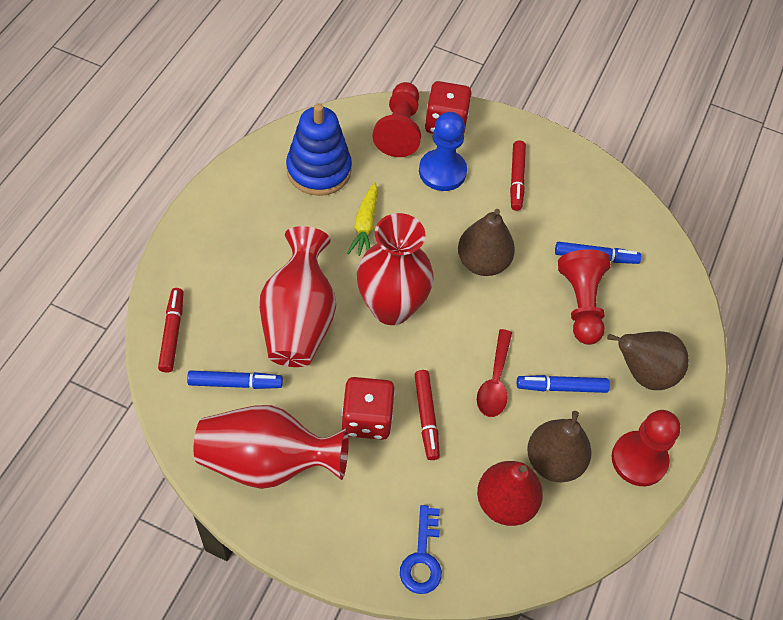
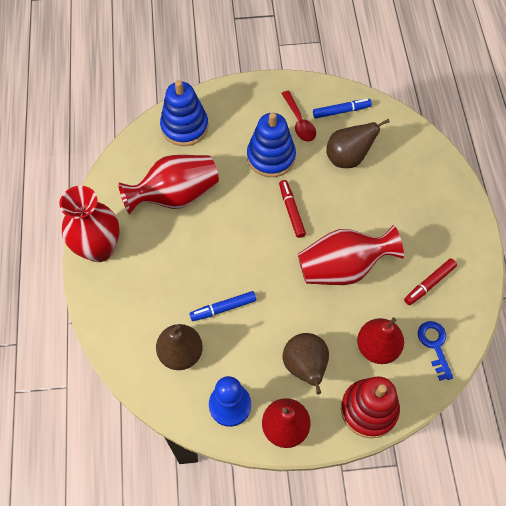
blue marker: [187,370,283,389] [517,375,610,393] [555,242,641,264] = 3 -> [189,291,256,321] [313,99,372,119] = 2
blue stacking toy: [286,103,352,196] = 1 -> [160,80,209,146] [247,112,296,177] = 2
red dice: [342,377,395,440] [425,81,472,134] = 2 -> none = 0
red marker: [158,288,184,373] [415,370,440,460] [510,141,526,211] = 3 -> [279,180,306,238] [404,259,457,305] = 2
red pawn: [373,82,421,157] [558,249,611,345] [612,410,681,486] = 3 -> none = 0
red pear: [477,461,543,526] = 1 -> [262,398,310,448] [357,317,404,364] = 2
red stacking toy: none = 0 -> [341,376,400,438] = 1
yellow carrot: [347,182,378,256] = 1 -> none = 0

